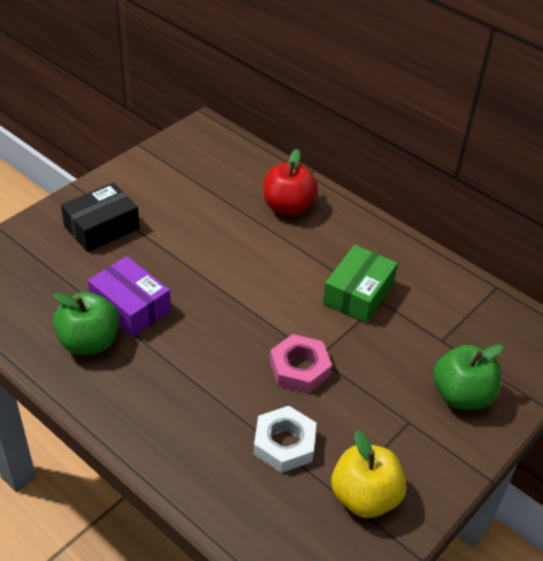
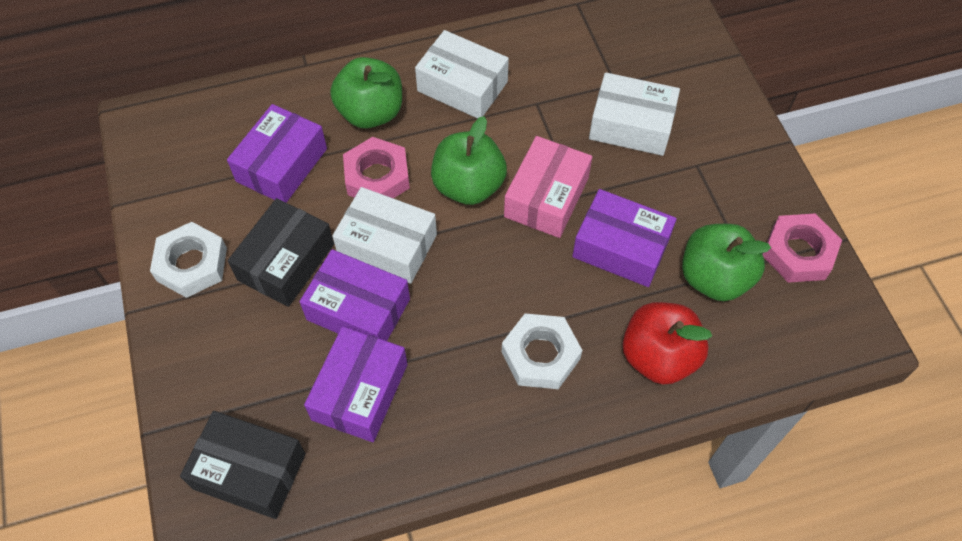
black box: [61,182,140,252] = 1 -> [180,411,306,519] [228,198,334,307] = 2
green apple: [53,292,119,355] [433,344,503,410] = 2 -> [330,57,402,128] [431,116,507,205] [682,224,771,301] = 3
green box: [323,245,398,323] = 1 -> none = 0
pink box: none = 0 -> [504,136,592,238] = 1
pink nut: [270,334,332,394] = 1 -> [343,137,410,198] [763,213,842,283] = 2
purple box: [88,256,171,337] = 1 -> [227,104,327,203] [300,249,410,341] [304,326,407,442] [572,189,677,287] = 4
white box: none = 0 -> [332,187,437,284] [415,30,509,119] [589,72,680,156] = 3
white nut: [253,406,316,473] = 1 -> [150,222,227,298] [502,313,582,389] = 2
yellow apple: [331,430,406,518] = 1 -> none = 0

